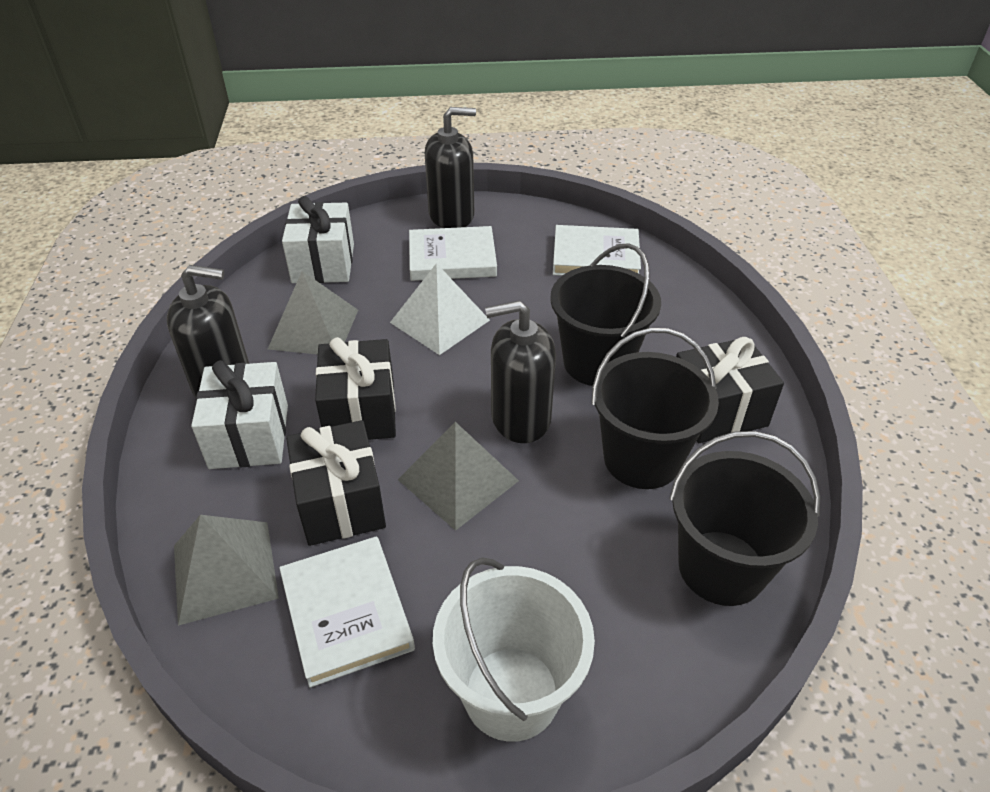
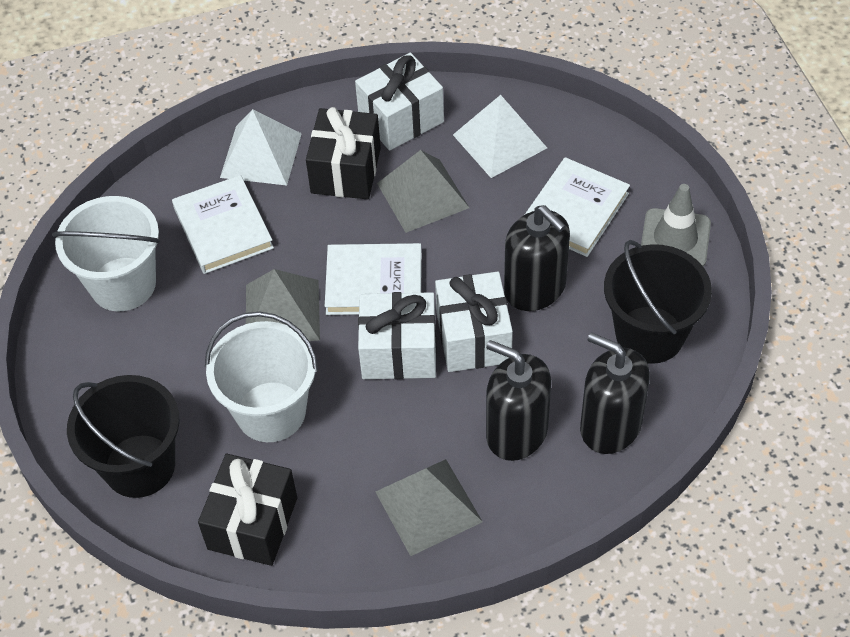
black bucket: [550,243,661,386] [592,328,719,489] [669,431,820,606] = 3 -> [67,375,179,498] [604,240,712,364] = 2
black gift: [286,420,386,546] [315,337,396,440] [676,337,784,443] = 3 -> [198,454,297,566] [306,107,381,199] = 2
grey traffic cone: none = 0 -> [641,184,711,267] = 1
white bucket: [433,557,595,742] = 1 -> [52,196,160,311] [205,312,318,442] = 2
white gift: [191,360,288,469] [282,196,354,283] = 2 -> [355,53,444,151] [358,292,437,379] [435,272,513,372] = 3
white pyramid: [390,263,490,355] = 1 -> [220,109,302,185] [453,95,547,178] = 2

